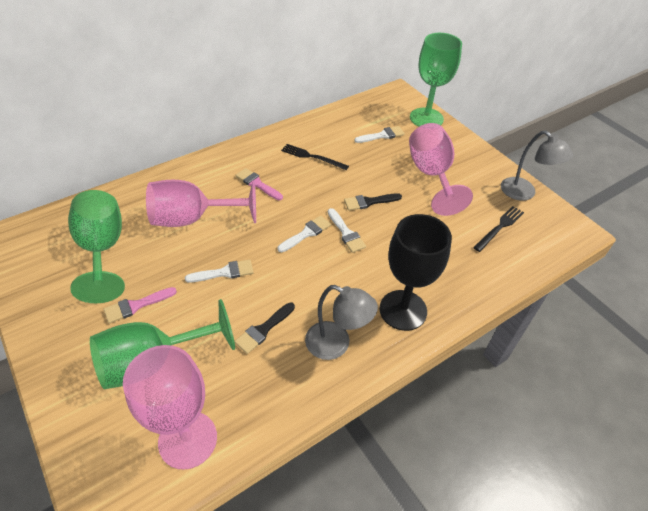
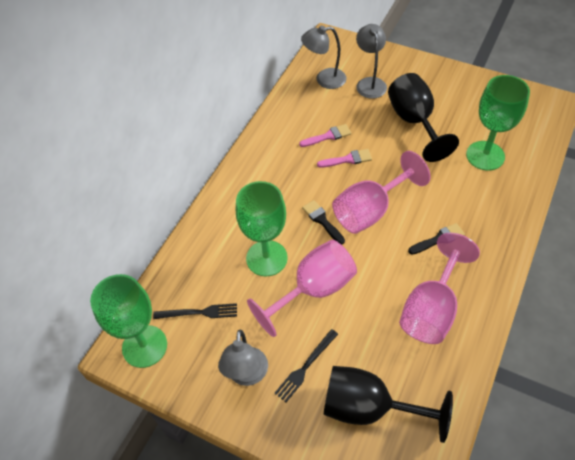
black goblet: [379,214,452,331] = 1 -> [324,366,453,443] [388,73,459,162] = 2
grey lamp: [305,285,378,360] [501,131,573,201] = 2 -> [218,329,268,386] [301,26,347,89] [356,24,387,99] = 3
white brush: [185,259,253,282] [278,216,331,252] [328,208,366,253] [354,126,405,143] = 4 -> none = 0

